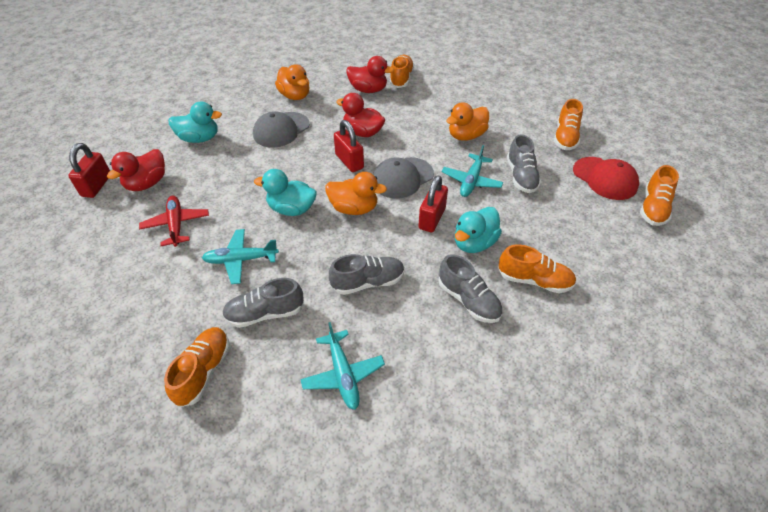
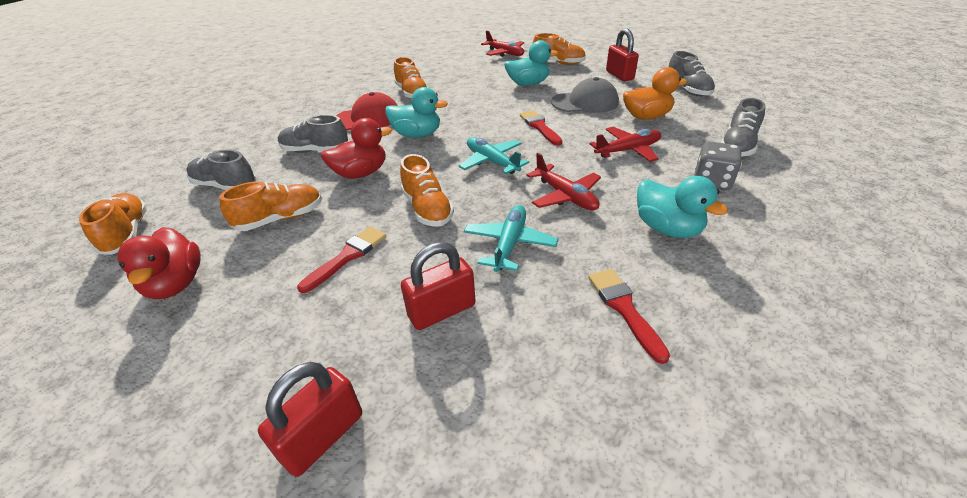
grey cap: [253,111,310,148] [373,157,434,198] = 2 -> [551,77,619,113] = 1
grey dice: none = 0 -> [694,141,742,190] = 1
orange duck: [275,64,310,100] [325,172,387,215] [446,102,489,141] = 3 -> [623,67,687,120] = 1
red brush: none = 0 -> [297,226,387,293] [520,110,562,146] [588,269,670,364] = 3
red duck: [107,149,165,191] [336,93,385,137] [346,56,394,93] = 3 -> [117,227,201,299] [321,118,392,179] = 2
red plane: [139,196,209,247] = 1 -> [481,30,525,57] [526,153,601,210] [590,127,661,162] = 3
turquoise plane: [202,229,279,284] [300,322,385,410] [441,145,503,197] = 3 -> [459,137,529,174] [463,205,559,272] = 2

